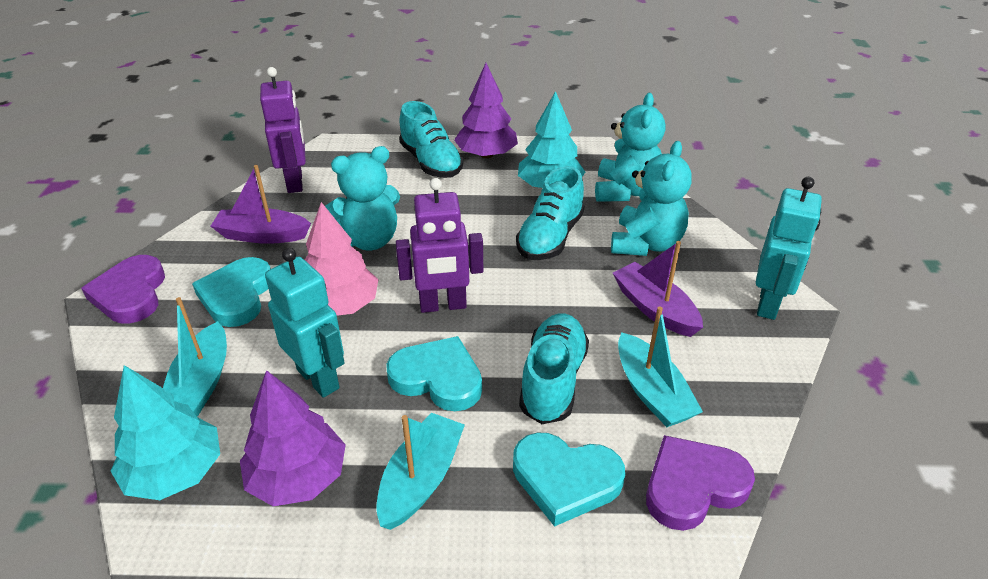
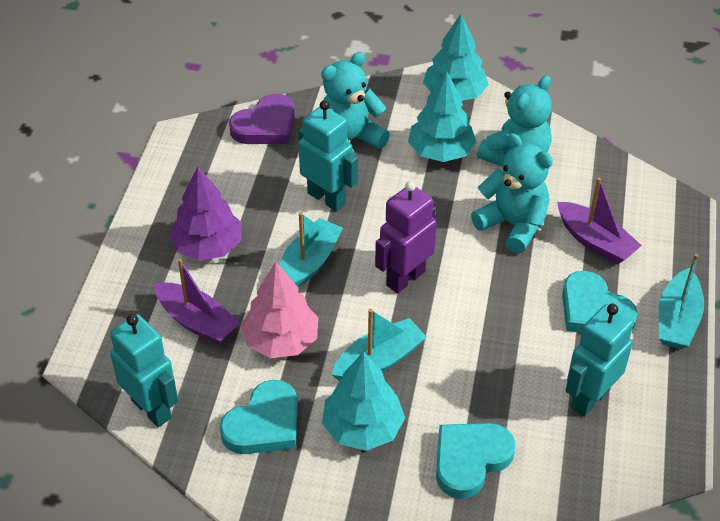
purple heart: [81,255,165,324] [646,435,755,531] = 2 -> [229,94,295,144] = 1
purple robot: [260,67,306,193] [396,178,483,313] = 2 -> [375,181,437,293] = 1
purple tree: [240,370,346,506] [454,63,518,158] = 2 -> [169,166,242,261] = 1
turquoise robot: [265,248,344,398] [756,177,822,320] = 2 -> [110,314,178,427] [298,100,358,211] [565,304,634,417] = 3
turquoise shoe: [399,101,463,178] [516,166,584,260] [519,313,589,424] = 3 -> none = 0
turquoise tree: [111,365,220,500] [518,91,585,188] = 2 -> [322,351,405,451] [408,71,476,162] [423,14,489,101] = 3

